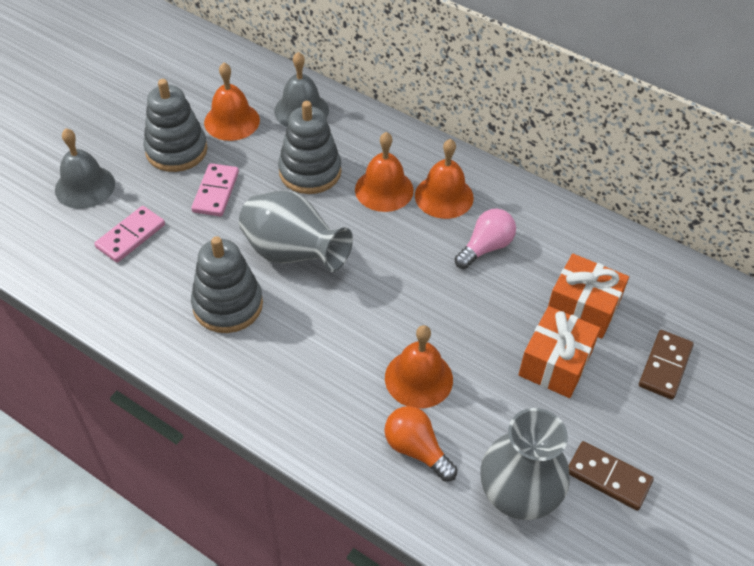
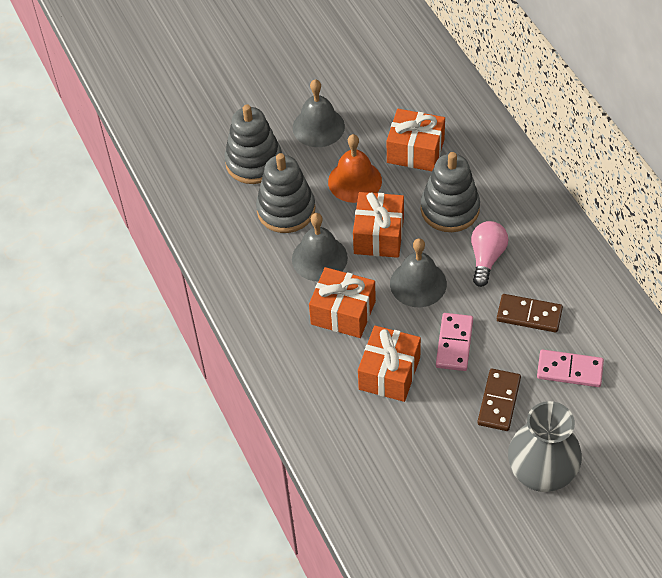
grey bell: [55,128,115,209] [274,52,329,127] = 2 -> [292,213,348,282] [293,79,345,147] [390,238,447,307] = 3
grey vase: [239,191,353,272] [480,408,570,520] = 2 -> [508,401,582,492] = 1
orange bell: [204,63,260,141] [355,132,414,212] [385,325,453,409] [415,139,474,219] = 4 -> [328,134,382,203] = 1
orange gift: [519,306,601,398] [548,254,629,339] = 2 -> [309,267,376,338] [353,192,404,258] [358,326,421,402] [387,109,445,171] = 4
orange light bulb: [384,406,457,482] = 1 -> none = 0

